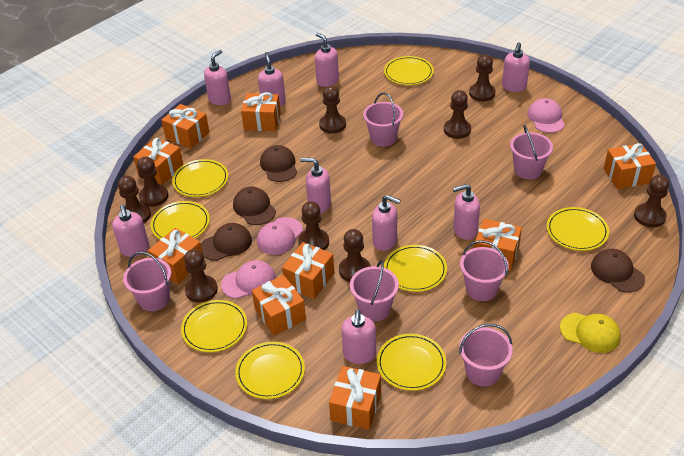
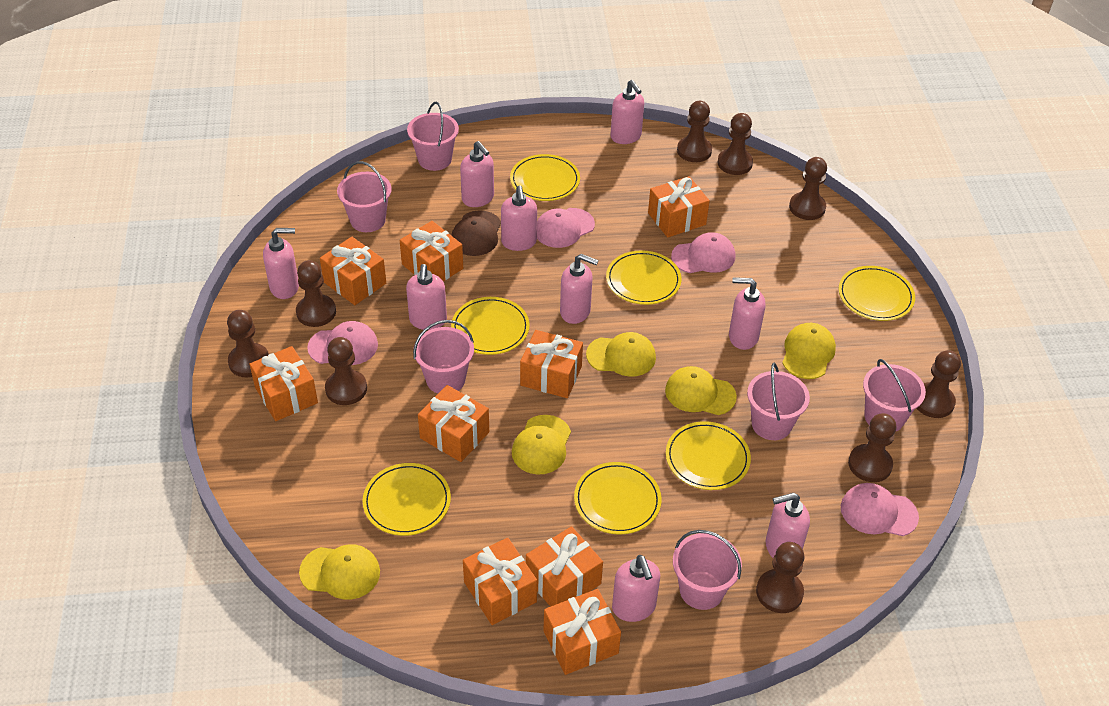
brown cap: [201,223,252,261] [233,187,276,225] [260,145,297,182] [591,249,645,292] = 4 -> [451,210,501,256] = 1
pink cap: [221,260,276,299] [257,217,303,255] [527,98,565,133] = 3 -> [307,321,378,365] [537,208,595,248] [671,232,735,273] [841,483,919,536] = 4
yellow cap: [560,313,621,353] = 1 -> [299,544,380,600] [512,415,571,475] [586,332,656,377] [665,366,737,415] [782,323,836,379] = 5
yellow plate: [151,201,210,239] [172,159,228,197] [181,300,247,352] [235,342,305,399] [377,334,446,391] [384,56,434,85] [384,245,447,292] [547,207,609,251] = 8 -> [363,463,451,536] [451,297,530,355] [510,154,580,201] [574,462,662,535] [606,250,681,305] [666,421,751,490] [838,266,915,321] = 7

